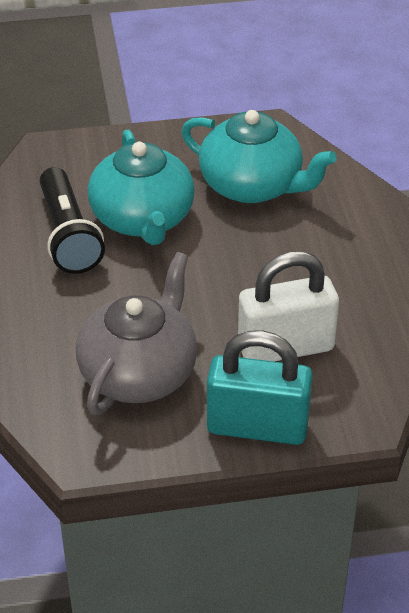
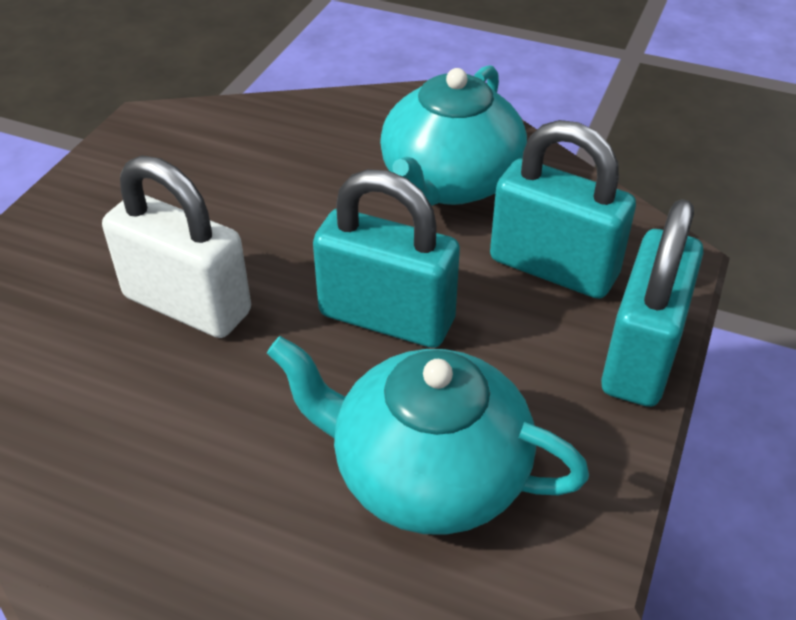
black flashlight: [40,167,105,274] = 1 -> none = 0
grey teapot: [76,252,197,415] = 1 -> none = 0
turquoise padlock: [207,330,313,445] = 1 -> [313,169,460,348] [490,120,636,299] [601,199,703,407] = 3

